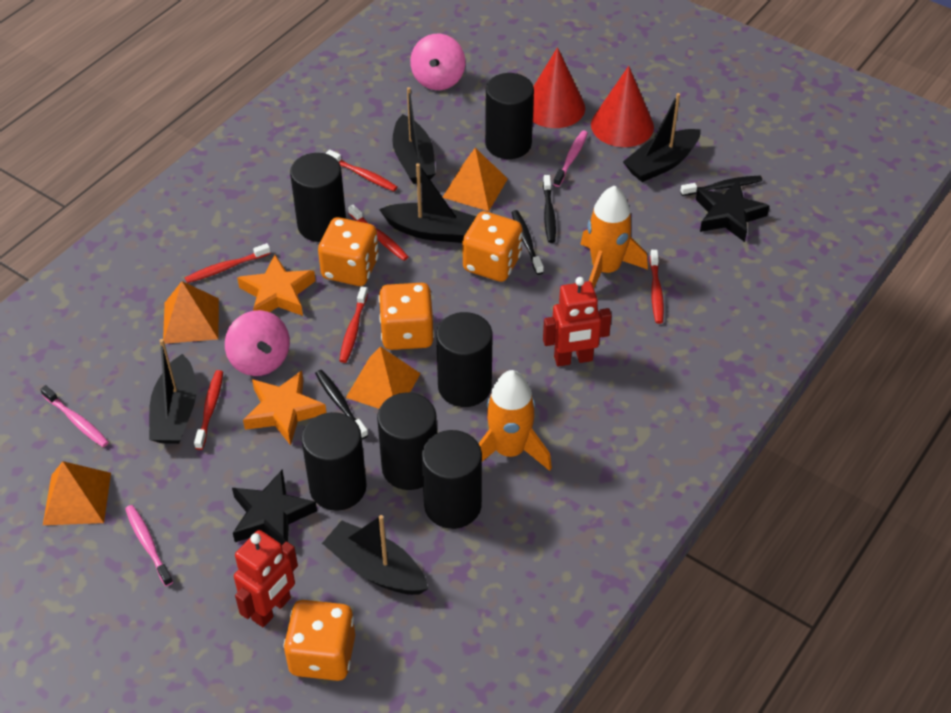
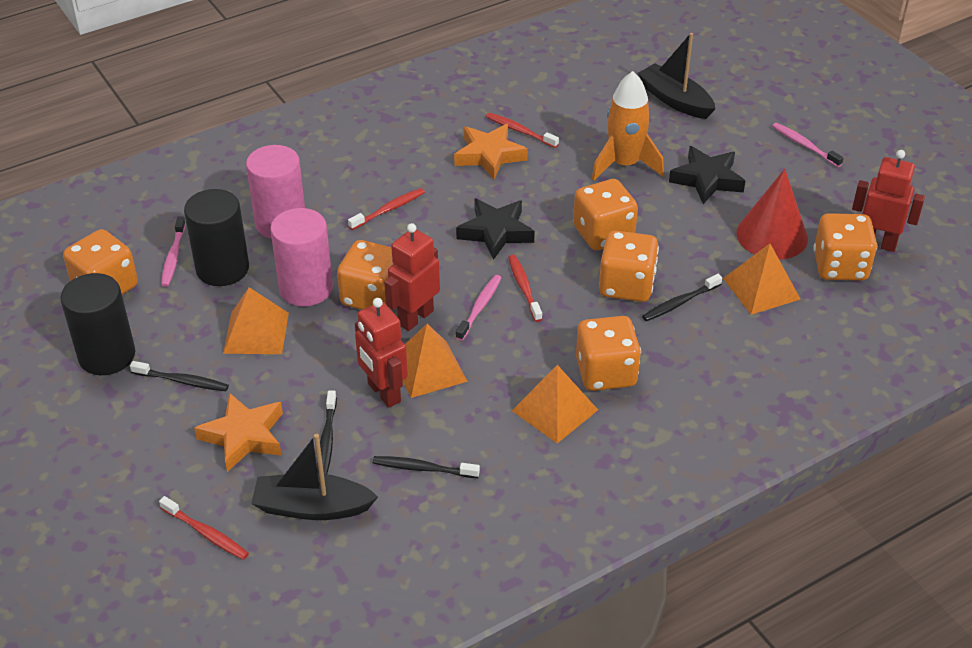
black boat: [149,339,197,444] [322,515,428,595] [379,163,476,243] [392,87,436,184] [623,93,701,182] = 5 -> [251,434,378,520] [638,33,715,119] = 2
black cylinder: [290,153,346,242] [301,412,367,511] [377,392,437,490] [422,430,482,529] [436,312,492,407] [485,73,534,159] = 6 -> [60,273,135,375] [184,189,249,286] = 2
orange dice: [284,600,355,681] [318,217,379,286] [379,283,434,350] [463,211,522,282] = 4 -> [63,229,138,294] [337,240,394,310] [573,179,638,250] [576,316,641,391] [599,230,659,302] [813,213,877,281] = 6
orange rocket: [478,370,552,471] [581,185,648,288] = 2 -> [592,71,664,181] = 1
pink cylinder: none = 0 -> [246,145,305,239] [270,208,333,306] = 2
pink spinning top: [225,310,290,376] [410,34,465,90] = 2 -> none = 0
red cone: [533,47,585,128] [591,66,654,147] = 2 -> [736,169,808,260] = 1
red robot: [234,530,298,627] [543,277,612,367] = 2 -> [355,298,408,408] [384,223,440,331] [852,150,925,252] = 3
red toothbrush: [185,243,271,283] [194,370,223,450] [326,150,398,191] [339,286,368,363] [348,205,408,261] [650,250,664,324] = 6 -> [159,496,249,560] [348,188,425,230] [486,113,559,148] [508,255,542,322] = 4

